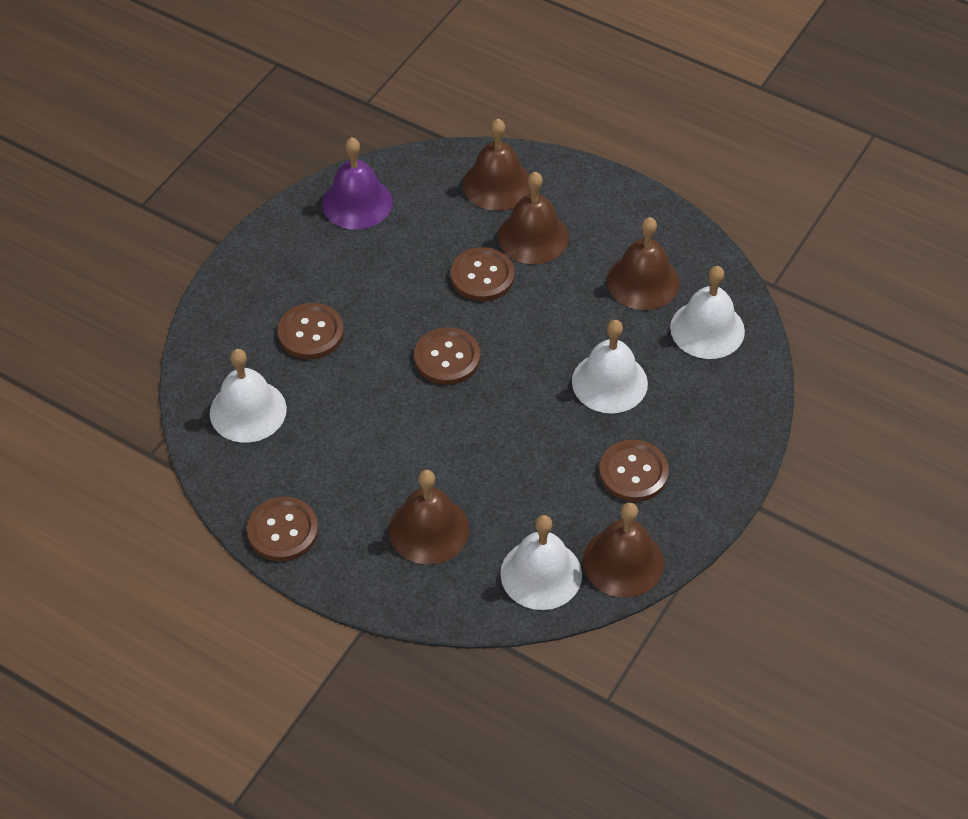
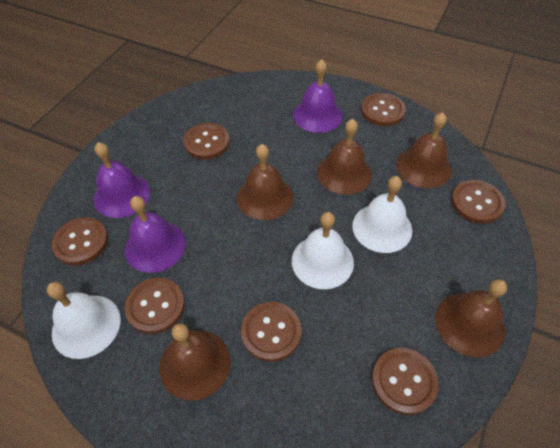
brown button: [247,497,318,561] [278,303,344,359] [414,327,480,385] [450,247,514,301] [599,440,669,502] = 5 -> [52,217,108,265] [125,278,185,334] [183,123,230,159] [241,302,301,362] [361,93,406,126] [372,348,439,415] [451,180,505,224] = 7
purple bell: [322,137,392,230] = 1 -> [93,142,150,218] [125,196,186,273] [293,59,343,133] = 3
white bell: [210,349,287,443] [500,515,582,610] [572,320,648,413] [670,266,745,359] = 4 -> [47,282,121,359] [292,212,354,289] [352,176,412,253] = 3

